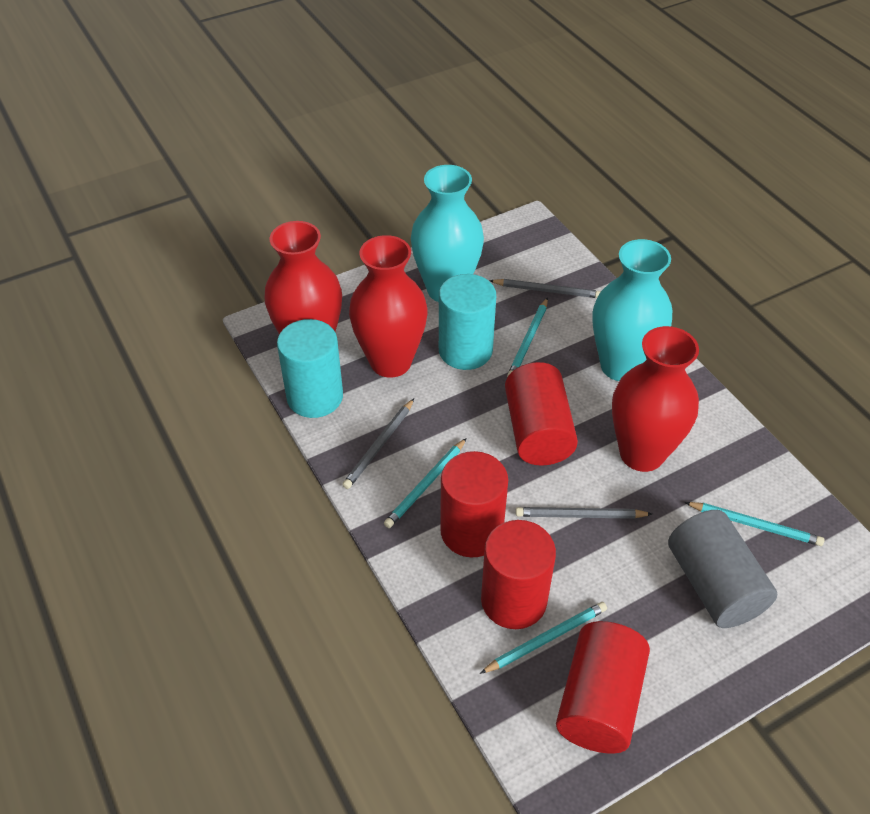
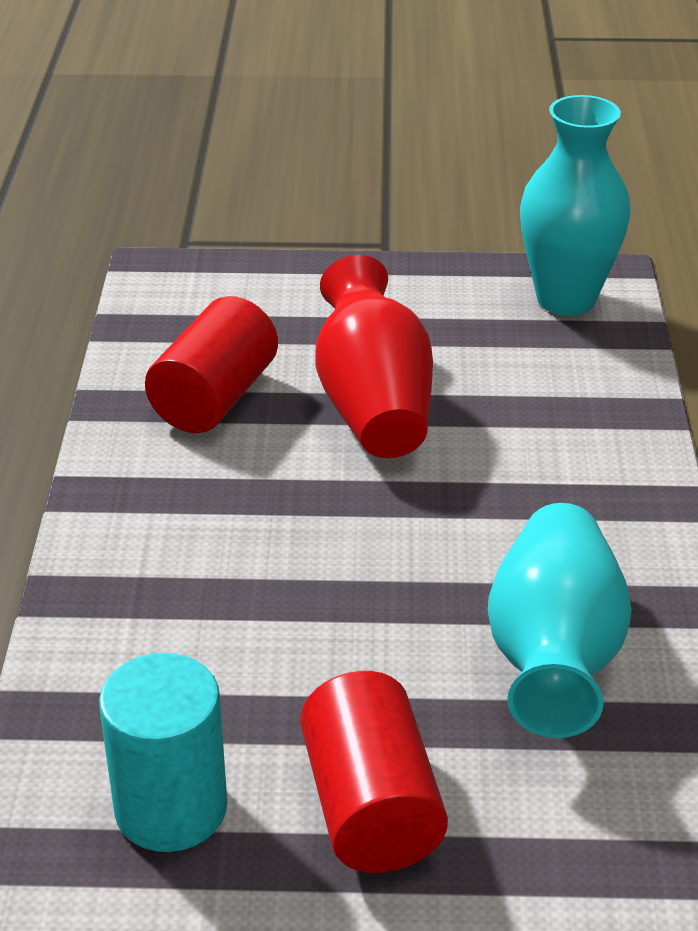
grey cylinder: [668,510,777,628] = 1 -> none = 0
grey pencil: [342,399,414,489] [489,279,601,298] [516,507,652,519] = 3 -> none = 0
red cylinder: [440,451,508,557] [481,520,556,629] [505,362,578,465] [556,621,650,754] = 4 -> [145,296,278,433] [300,671,448,873] = 2
red vase: [265,221,342,334] [349,235,427,378] [612,326,699,472] = 3 -> [315,255,433,458] = 1
turquoise cylinder: [277,319,343,418] [439,274,496,370] = 2 -> [99,653,227,852] = 1
turquoise pencil: [384,438,467,528] [480,602,607,674] [507,298,548,377] [684,502,824,546] = 4 -> none = 0

